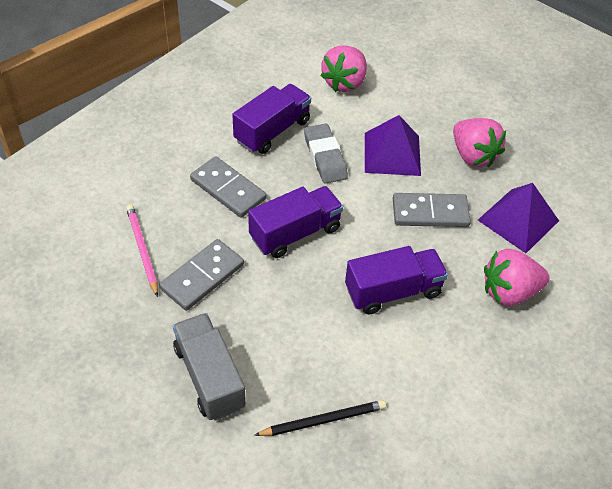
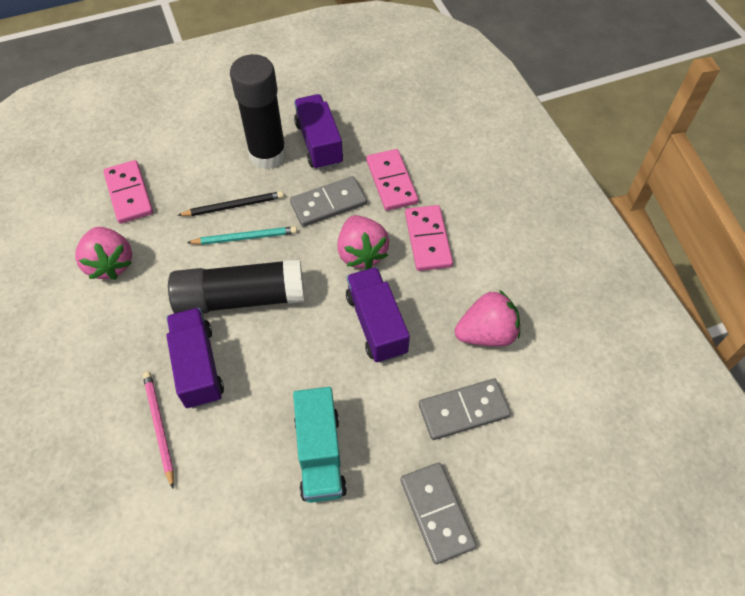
black glue stick: none = 0 -> [168,259,305,314] [230,54,287,169] = 2
grey eraser: [304,124,348,184] = 1 -> none = 0
grey truck: [173,313,246,420] = 1 -> none = 0
pink domino: none = 0 -> [103,160,153,224] [366,149,418,211] [405,205,453,271] = 3
purple pyramid: [365,115,421,176] [478,183,559,253] = 2 -> none = 0
turquoise pencil: none = 0 -> [187,226,297,245] = 1
turquoise truck: none = 0 -> [293,387,347,503] = 1

